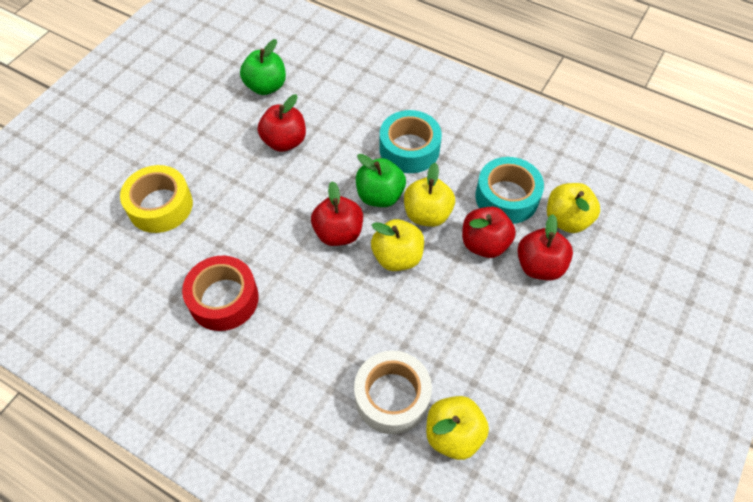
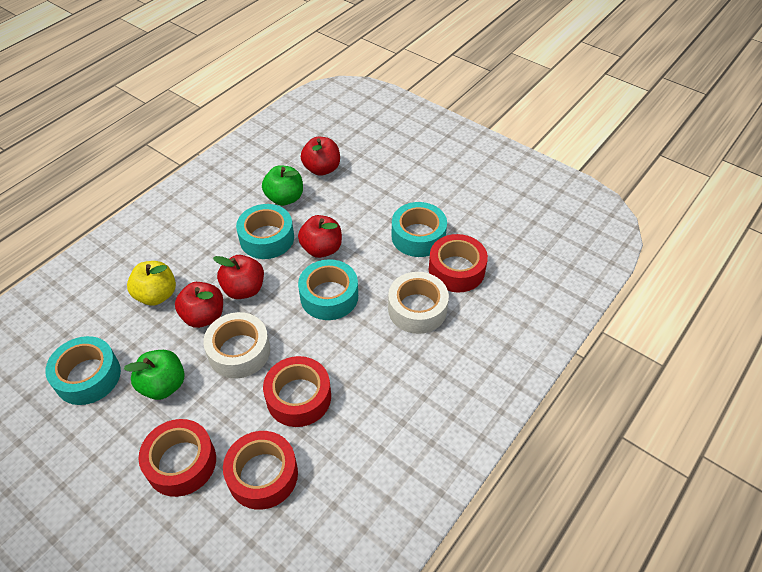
red tape: [182,256,259,331] = 1 -> [139,419,216,497] [223,431,298,510] [263,356,331,427] [429,234,488,292] = 4
turquoise tape: [380,110,442,173] [475,157,544,224] = 2 -> [45,336,121,405] [236,204,294,259] [298,259,358,320] [392,202,447,257] = 4
white tape: [354,350,432,434] = 1 -> [203,312,270,378] [388,272,449,334] = 2
yellow apple: [371,219,424,271] [404,163,455,227] [426,396,489,460] [547,183,600,233] = 4 -> [127,261,176,306] = 1
yellow tape: [120,165,193,233] = 1 -> none = 0

